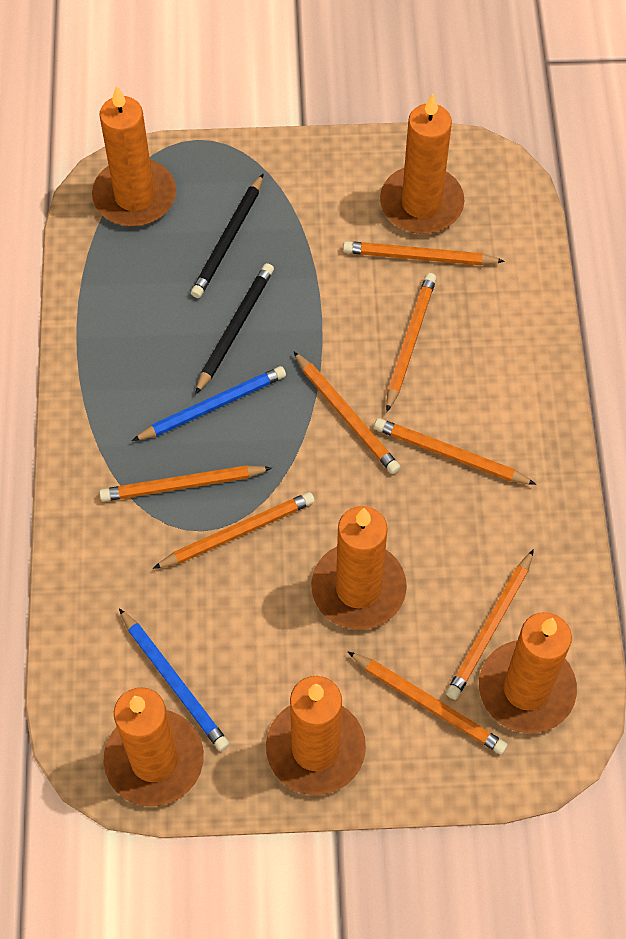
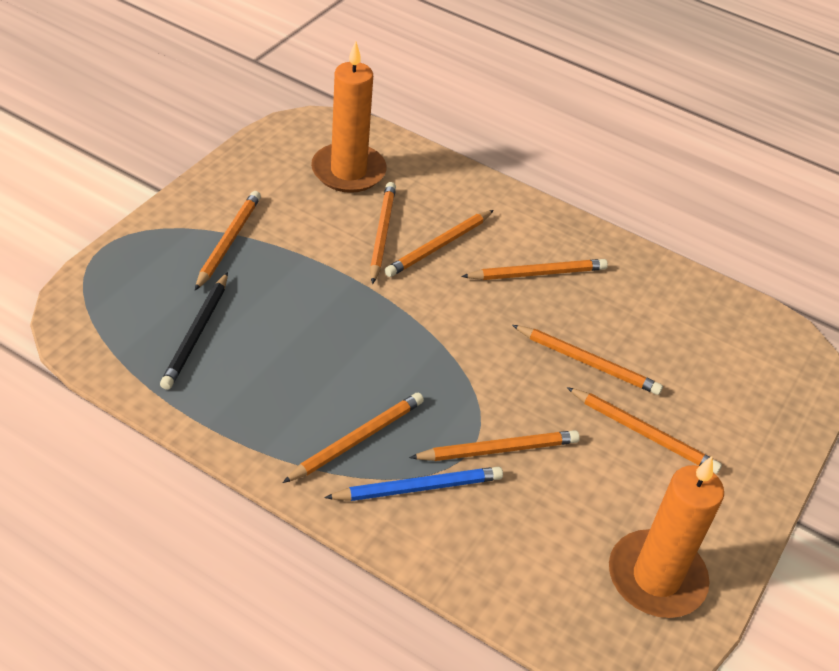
black pencil: [191,173,264,298] [195,263,274,395] = 2 -> [160,272,228,390] = 1
blue pencil: [119,608,229,751] [132,366,286,441] = 2 -> [324,467,503,501] = 1
orange candle: [92,85,176,227] [104,687,204,806] [266,676,366,795] [311,506,407,630] [380,94,464,234] [479,612,577,734] = 6 -> [311,41,387,193] [609,456,724,618] = 2

